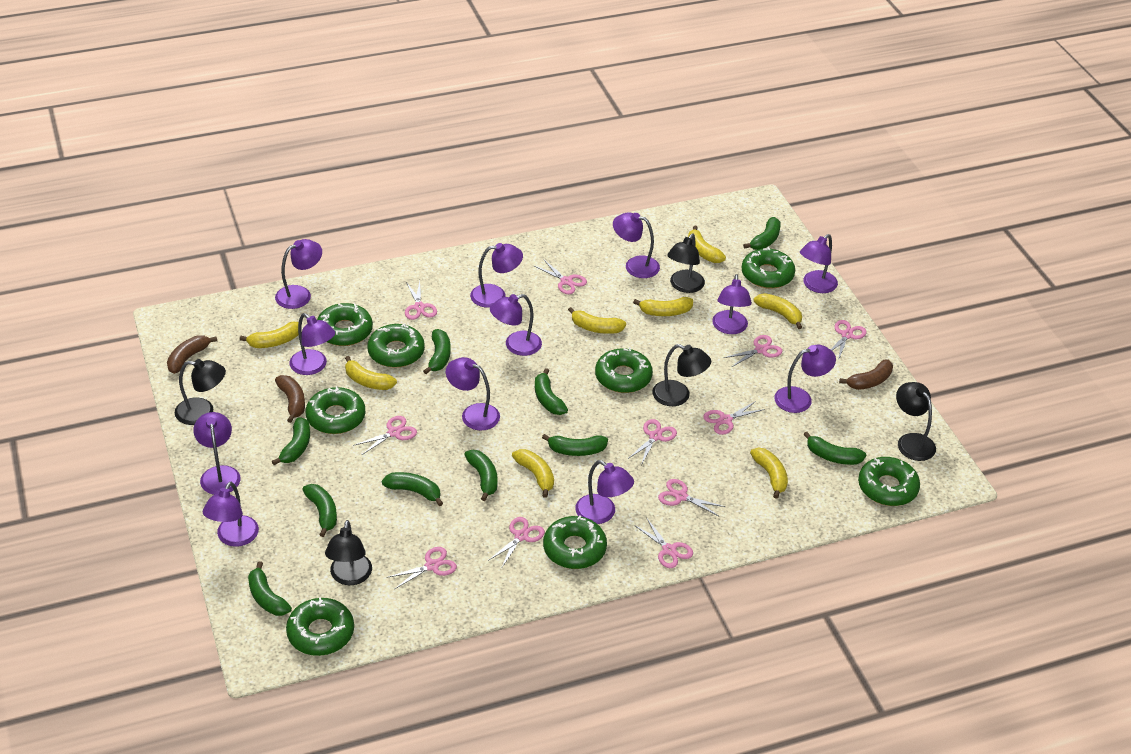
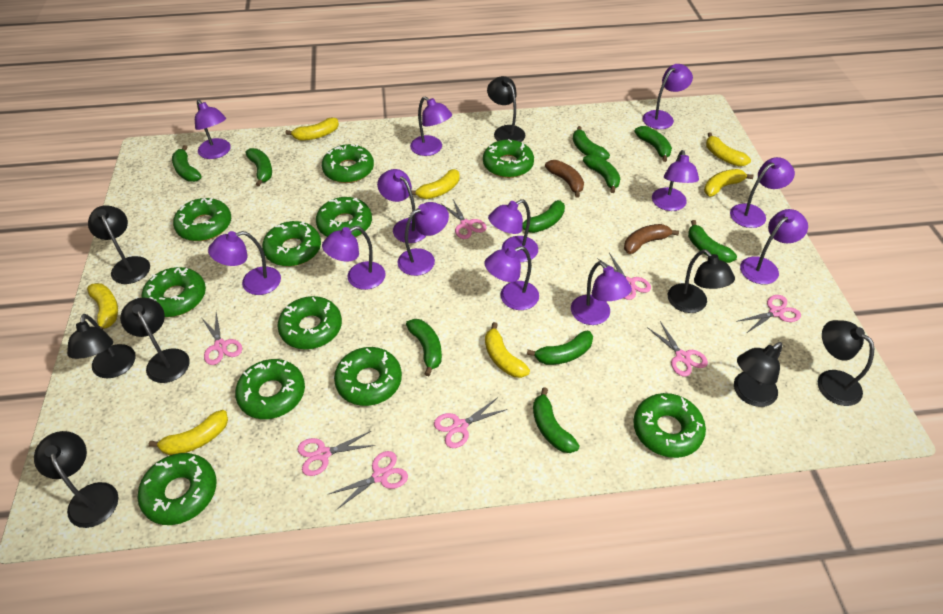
black lamp: [175,359,226,425] [325,520,372,585] [652,344,711,406] [667,234,705,293] [896,382,936,461] = 5 -> [34,431,118,528] [67,314,136,378] [88,205,150,284] [120,298,190,383] [487,76,525,142] [668,249,735,313] [734,342,782,407] [818,320,874,406] = 8
brown banana: [167,335,217,374] [275,375,305,423] [839,359,893,390] = 3 -> [545,160,584,198] [624,224,679,254] = 2
green donut: [286,597,354,656] [306,386,365,434] [317,303,373,346] [367,323,425,368] [543,516,607,569] [595,348,653,393] [741,247,795,289] [858,457,920,506] = 8 -> [137,453,217,525] [141,267,206,317] [173,198,231,241] [235,359,305,419] [262,221,321,266] [277,296,342,349] [316,197,372,237] [322,144,374,183] [334,347,402,406] [483,139,534,178] [633,393,706,458] = 11
pink scissors: [353,416,417,455] [388,547,457,589] [405,281,437,320] [488,517,545,569] [535,259,587,294] [628,419,677,465] [634,517,693,568] [658,479,726,517] [703,400,765,435] [723,335,783,367] [830,320,867,361] = 11 -> [201,312,242,365] [297,431,376,476] [329,451,408,510] [434,397,507,448] [441,200,487,239] [597,253,651,300] [647,321,708,377] [736,295,801,333] = 8
purple lamp: [193,412,240,495] [203,482,259,547] [275,239,322,309] [289,313,335,375] [446,357,500,431] [470,243,523,308] [490,294,542,356] [575,460,634,524] [613,212,660,278] [712,274,752,334] [774,345,836,413] [800,234,838,293] = 12 -> [195,100,231,159] [208,231,281,295] [322,226,386,290] [377,169,426,243] [397,202,449,276] [410,96,452,156] [484,246,539,310] [488,199,538,262] [571,261,632,325] [643,64,693,129] [652,150,699,211] [730,157,795,228] [740,209,808,284] = 13
yellow banana: [240,322,299,348] [345,356,397,390] [512,449,554,498] [568,307,626,334] [633,297,693,316] [688,225,726,263] [750,448,788,499] [754,293,802,329] = 8 -> [87,283,118,330] [149,410,228,455] [285,118,339,141] [411,169,459,199] [485,322,530,378] [704,169,753,196] [706,132,751,166] = 7

